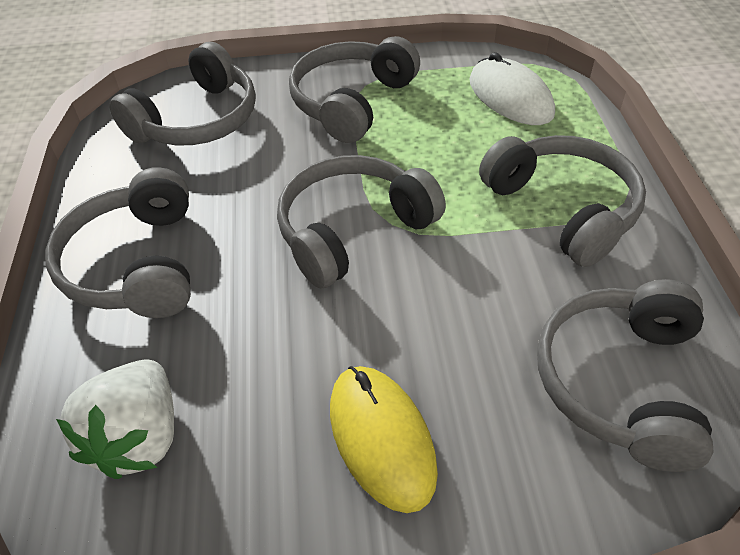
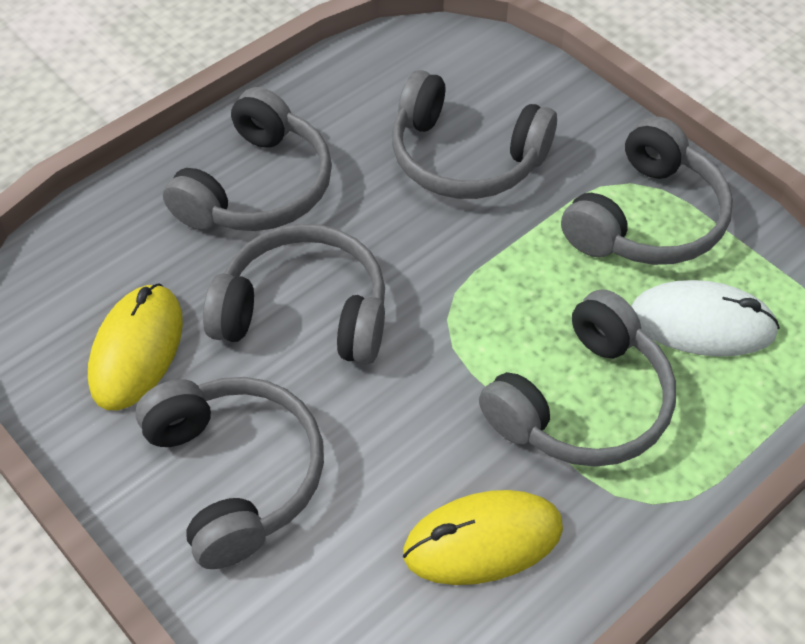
white strawberry: [56,359,174,479] = 1 -> none = 0
yellow mouse: [330,366,438,513] = 1 -> [88,283,183,410] [403,490,563,585] = 2

